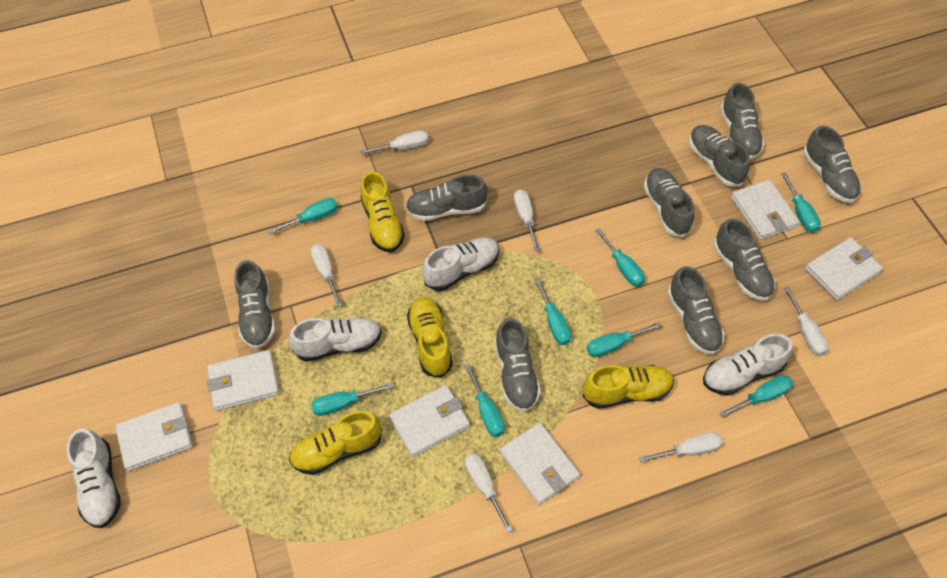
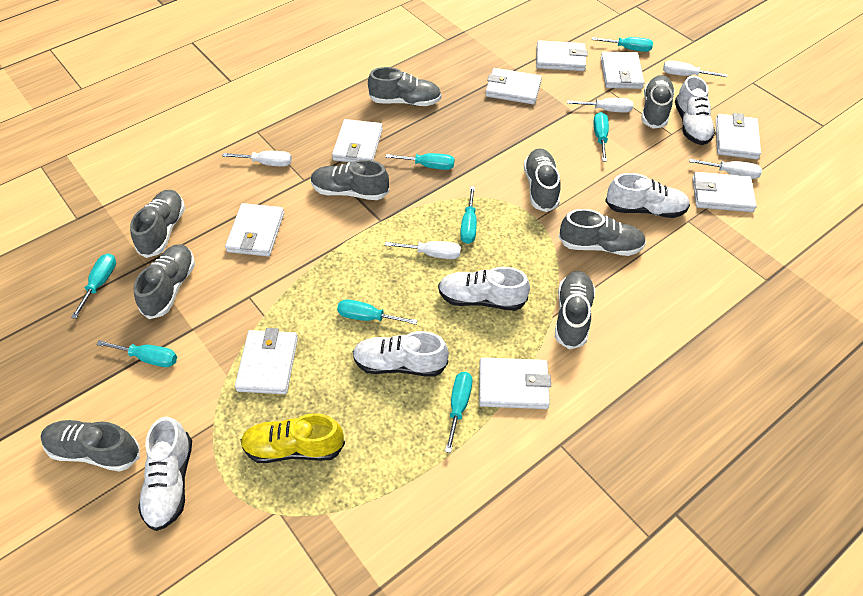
white screwdriver: [311,244,342,307] [360,130,428,155] [465,453,513,533] [514,189,540,251] [639,432,723,463] [784,286,829,356] = 6 -> [223,151,292,167] [385,241,461,259] [567,98,633,113] [663,60,728,77] [689,159,762,179] = 5
white shoe: [67,428,121,528] [289,317,382,362] [422,237,500,291] [703,334,792,395] = 4 -> [138,417,192,531] [352,331,449,377] [438,267,530,311] [605,173,690,218] [675,76,715,145] = 5
white wallet: [115,402,193,471] [207,350,280,411] [389,385,470,457] [500,423,580,505] [731,179,800,240] [805,237,883,300] = 6 -> [225,203,284,256] [235,328,298,394] [332,119,383,163] [479,357,551,409] [485,68,542,104] [536,40,588,71] [601,52,644,89] [692,172,757,212] [716,113,761,159] = 9
yellow shoe: [289,411,382,475] [361,171,405,252] [407,297,453,378] [582,365,674,409] = 4 -> [241,413,345,463] = 1

